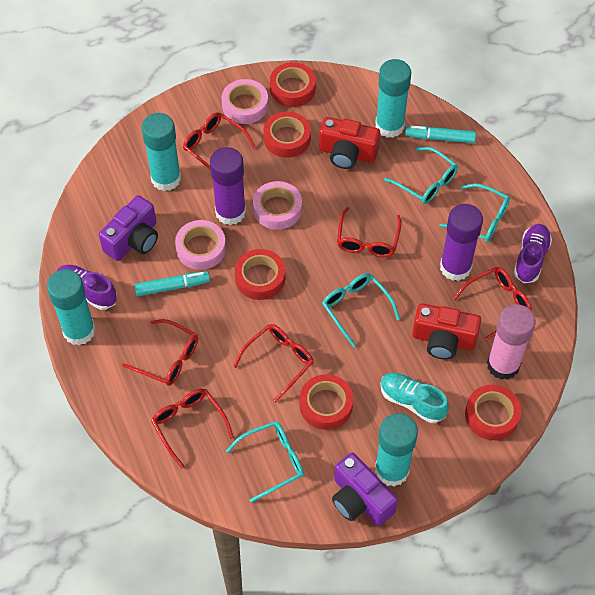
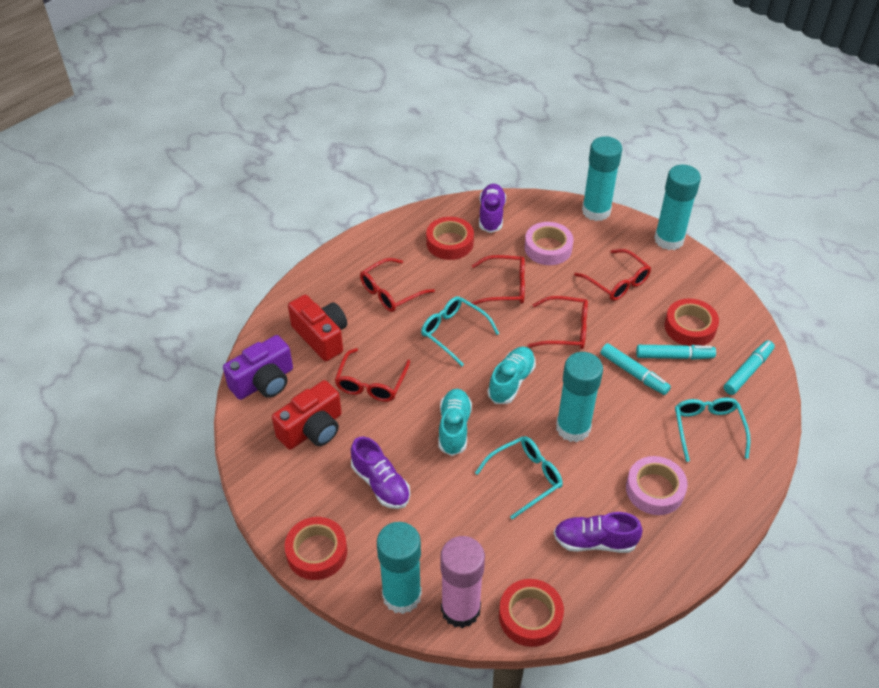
pink tape: [175,220,226,270] [221,79,268,124] [253,181,302,230] = 3 -> [525,222,573,265] [626,456,688,515] = 2
purple camera: [99,195,158,261] [332,452,398,526] = 2 -> [223,335,293,400] = 1
purple glue stick: [210,147,246,225] [440,204,483,281] = 2 -> none = 0
purple shoe: [57,265,117,310] [514,224,552,283] = 2 -> [351,437,410,509] [479,184,506,233] [554,512,643,553] = 3
red glasses: [122,319,198,386] [151,388,234,469] [183,112,256,170] [233,324,314,403] [337,207,402,257] [453,267,532,341] = 6 -> [335,348,410,402] [360,258,435,312] [471,255,525,305] [528,296,588,349] [574,249,651,301] = 5
red tape: [235,249,285,300] [264,111,311,158] [270,62,316,107] [300,374,353,430] [465,385,521,440] = 5 -> [285,517,347,580] [426,217,474,260] [499,579,564,647] [665,299,719,346] = 4
turquoise glasses: [226,421,304,502] [322,273,400,347] [384,147,458,204] [439,183,510,243] = 4 -> [421,296,500,366] [475,436,563,520] [675,398,751,462] = 3
turquoise marker: [134,271,210,296] [405,126,476,143] = 2 -> [600,343,671,395] [636,345,716,360] [724,340,775,395] = 3
turquoise shoe: [380,373,449,423] = 1 -> [438,389,472,456] [488,347,536,404] = 2

